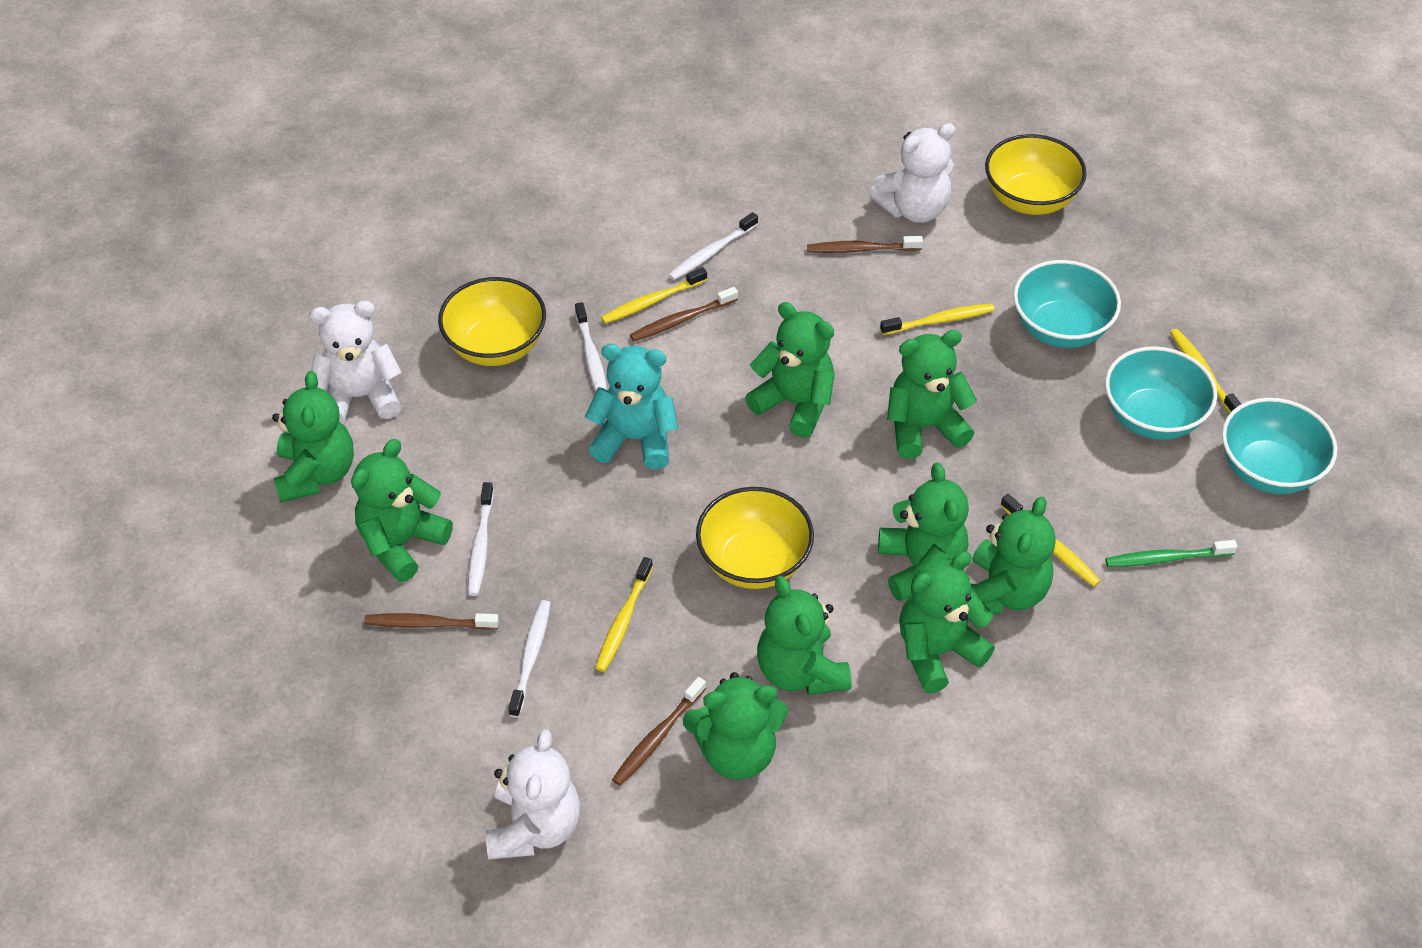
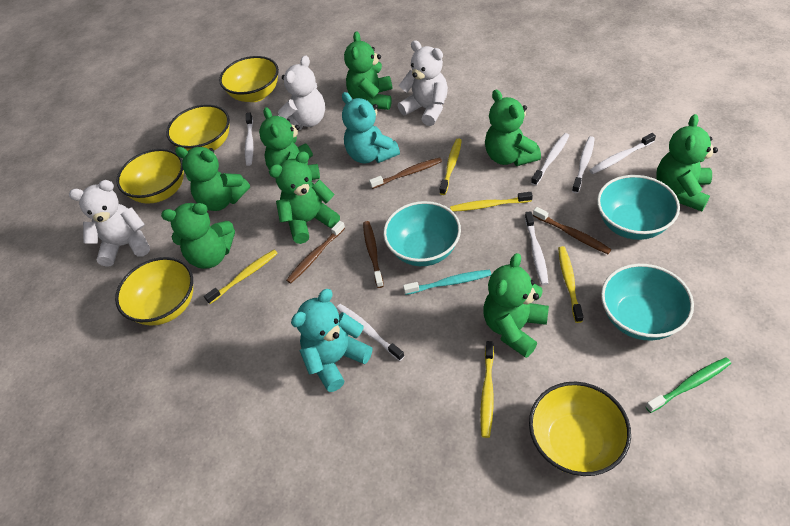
green teddy bear: [272,371,354,503] [351,439,453,582] [683,672,788,780] [745,302,835,438] [757,576,851,695] [878,463,969,601] [887,330,977,459] [899,551,995,693] [971,496,1056,615] = 9 -> [161,203,235,269] [175,147,250,211] [259,107,320,180] [269,151,340,244] [344,31,392,110] [483,253,549,358] [485,90,541,166] [656,114,718,211] = 8
turquoise teddy bear: [585,344,678,470] = 1 -> [291,289,372,392] [342,92,400,163] = 2
turquoise toothbrush: none = 0 -> [403,270,491,295] = 1
white toothbrush: [468,482,494,596] [508,600,550,718] [575,302,607,391] [669,212,758,280] = 4 -> [245,113,253,166] [336,304,404,361] [525,211,549,285] [531,133,570,186] [572,136,595,193] [589,133,656,174] = 6
yellow bowl: [438,277,546,366] [696,487,814,589] [985,134,1087,215] = 3 -> [115,257,193,325] [116,149,184,204] [166,104,230,151] [219,56,279,102] [529,382,631,476] = 5

